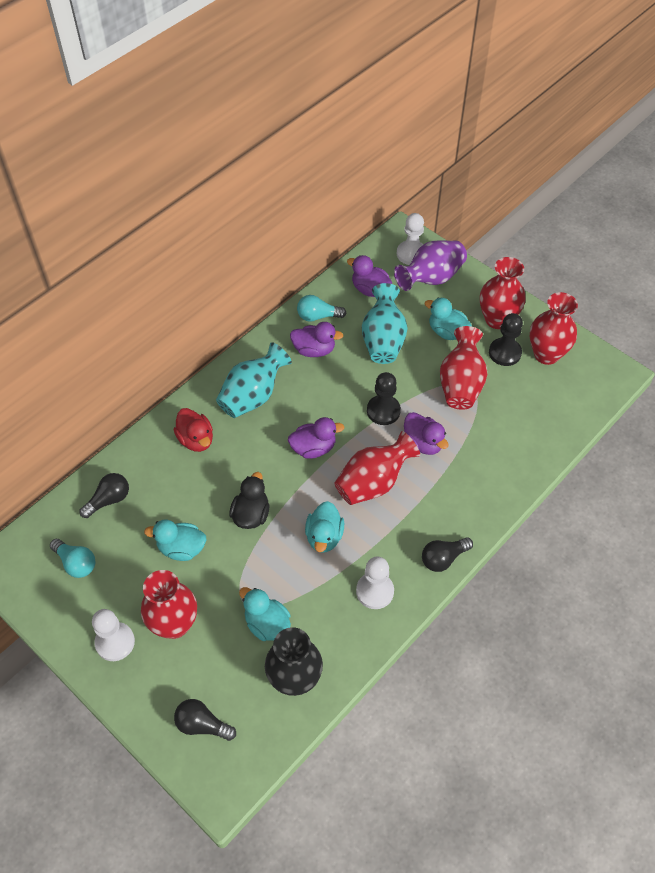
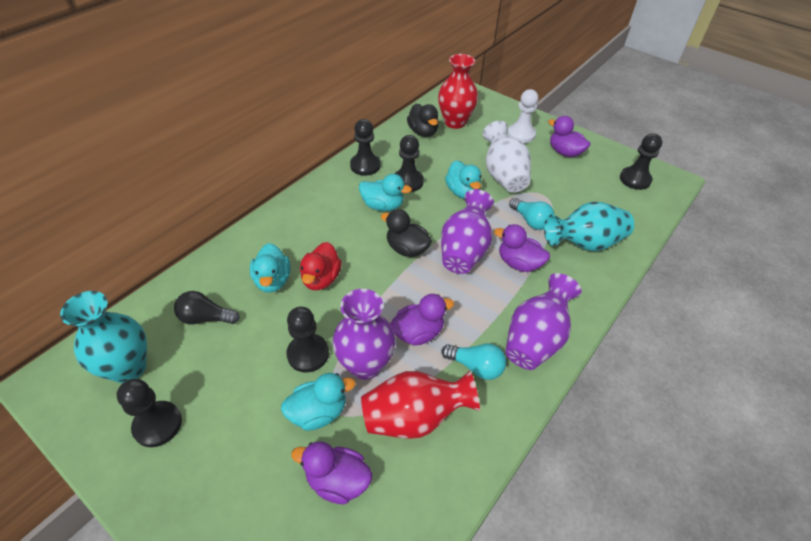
black duck: [229,472,269,529] = 1 -> [381,209,432,257] [407,104,439,137] = 2
black light bulb: [80,473,129,518] [174,699,236,741] [422,537,473,572] = 3 -> [174,291,240,324] = 1
black pawn: [367,372,401,425] [489,313,523,366] = 2 -> [117,379,182,447] [286,307,329,373] [350,119,380,176] [395,135,424,192] [620,133,662,190] = 5
black vase: [265,627,323,696] = 1 -> none = 0
purple vase: [394,240,467,291] = 1 -> [333,289,396,380] [441,189,494,274] [505,273,581,370] = 3
red vase: [141,570,197,639] [334,431,420,505] [440,326,488,410] [480,257,526,329] [530,292,578,365] = 5 -> [361,370,480,439] [438,54,478,129] = 2
white pawn: [92,609,135,661] [356,556,394,609] [397,213,424,265] = 3 -> [507,89,538,143] = 1
white vase: none = 0 -> [483,121,531,193] = 1

